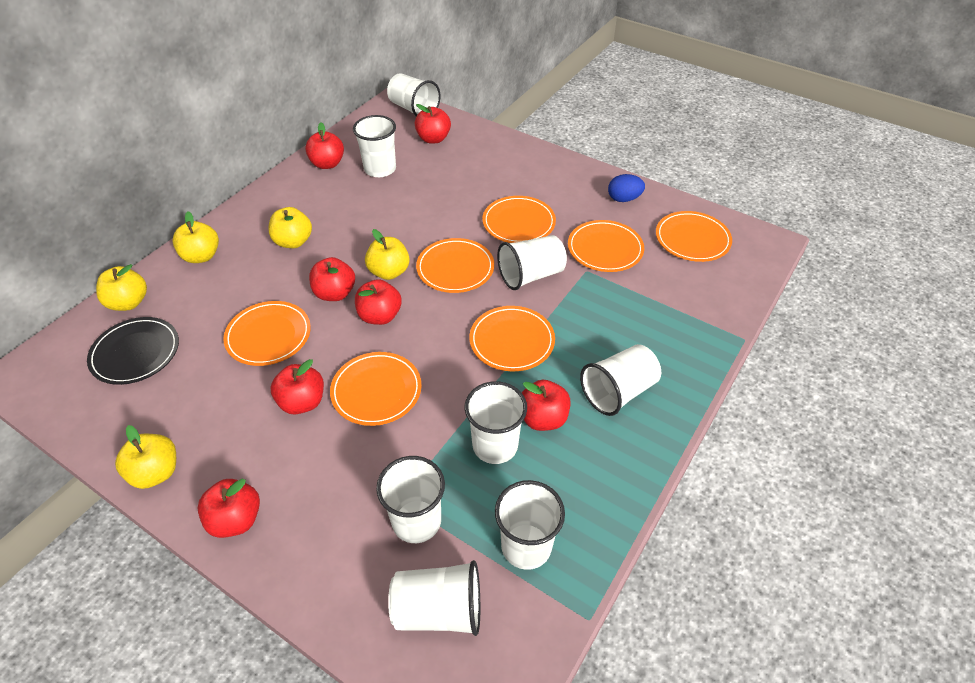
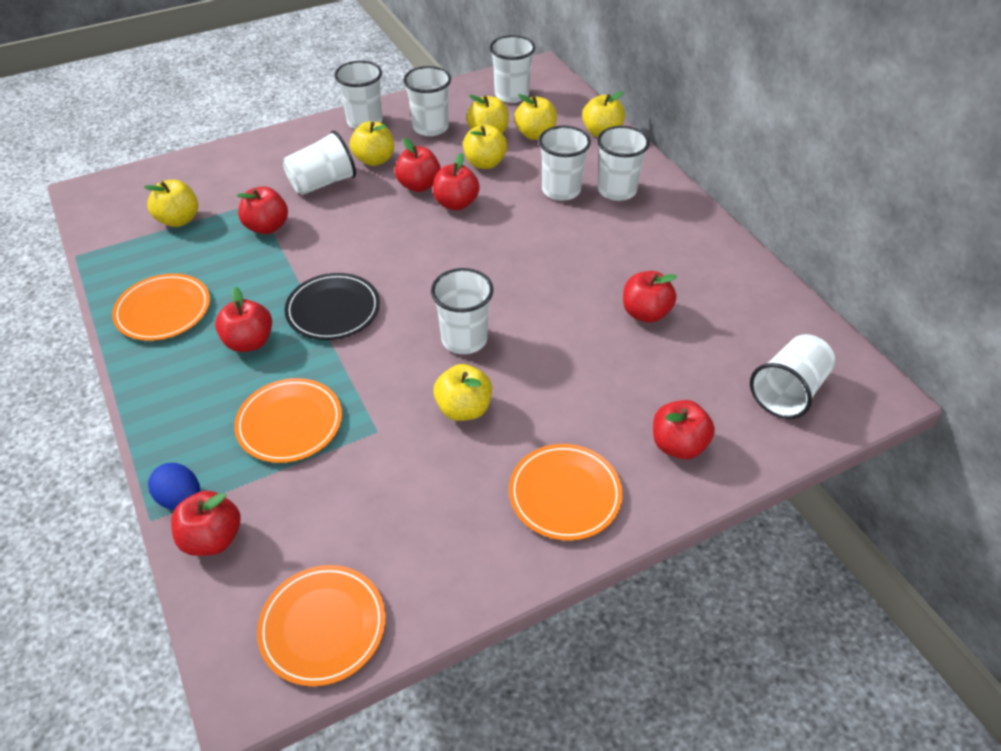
orange plate: [223,301,311,366] [330,352,422,426] [416,238,494,293] [469,306,555,371] [482,196,556,243] [568,220,644,272] [656,211,732,262] = 7 -> [112,273,210,341] [234,378,342,463] [257,565,386,686] [509,444,623,541] = 4
yellow apple: [96,264,147,311] [115,425,176,489] [172,211,219,263] [269,207,312,248] [365,229,410,280] = 5 -> [143,180,198,227] [350,121,394,166] [433,364,492,421] [463,124,507,169] [466,95,509,134] [514,94,557,140] [582,91,625,138] = 7

